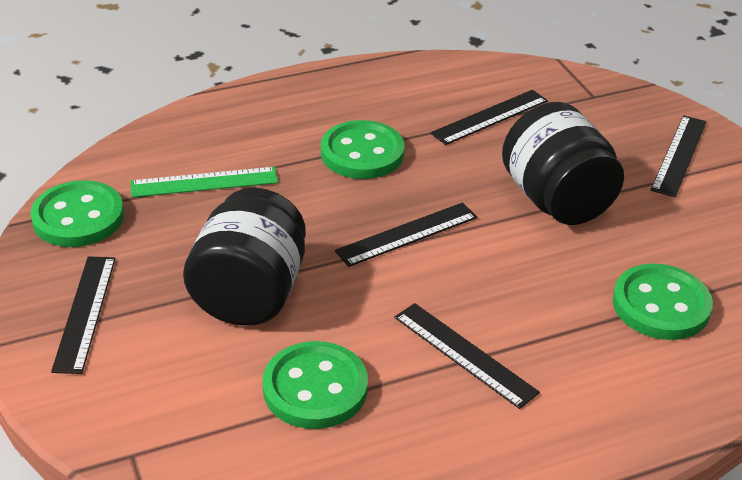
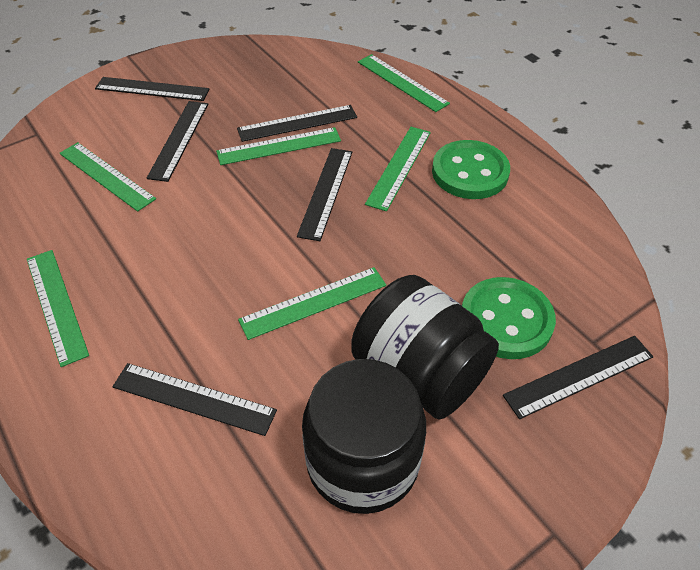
black ruler: [51,256,116,374] [335,202,477,267] [394,303,540,409] [431,90,548,145] [651,115,707,197] = 5 -> [95,77,209,101] [113,363,277,436] [147,101,208,182] [237,105,357,142] [297,148,352,241] [503,336,654,419] = 6
green button: [30,180,124,247] [262,341,368,429] [321,120,405,179] [612,264,713,340] = 4 -> [432,140,510,199] [462,277,556,359] = 2
green ruler: [130,167,278,197] = 1 -> [27,250,89,367] [59,142,156,212] [216,127,341,165] [238,267,386,340] [358,54,450,112] [365,127,431,211] = 6

